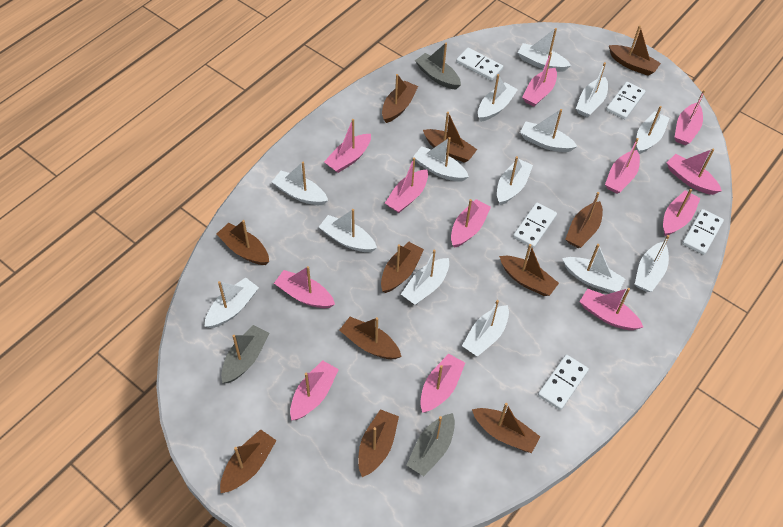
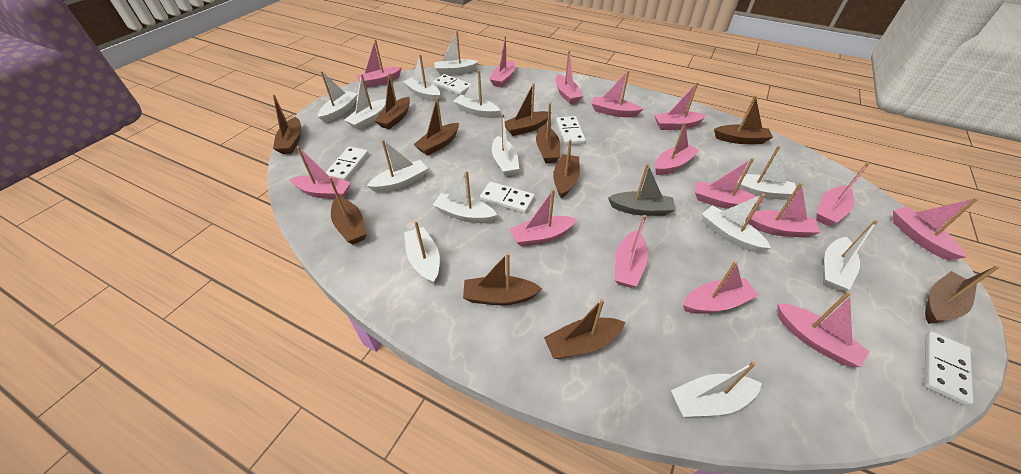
grey boat: [221,325,269,383] [406,413,455,476] [415,43,461,90] = 3 -> [608,163,675,216] = 1
pink boat: [274,266,335,308] [290,360,339,420] [324,119,371,173] [385,157,428,213] [420,354,465,413] [451,199,491,248] [522,52,557,107] [579,288,643,330] [605,138,640,194] [663,189,701,236] [667,149,722,195] [675,90,705,145] = 12 -> [290,146,351,199] [356,39,402,88] [490,36,515,87] [510,189,577,247] [556,50,583,104] [591,70,643,117] [615,215,648,288] [654,82,707,130] [655,122,700,175] [683,261,759,314] [695,158,763,209] [746,183,821,238] [777,292,870,367] [816,162,870,226] [893,198,978,261] = 15
white boat: [204,277,259,328] [272,162,328,205] [319,209,377,252] [401,249,449,305] [413,137,469,182] [462,300,509,357] [478,74,518,122] [497,156,533,205] [518,28,571,72] [520,109,578,152] [562,244,625,293] [576,62,608,117] [635,235,669,292] [636,106,669,154] = 14 -> [318,71,358,123] [344,74,386,130] [367,140,428,193] [403,54,440,102] [404,221,440,284] [433,171,497,223] [434,31,479,75] [453,70,501,118] [492,114,519,176] [671,361,762,417] [702,194,771,253] [736,146,796,200] [823,220,878,291] = 13

